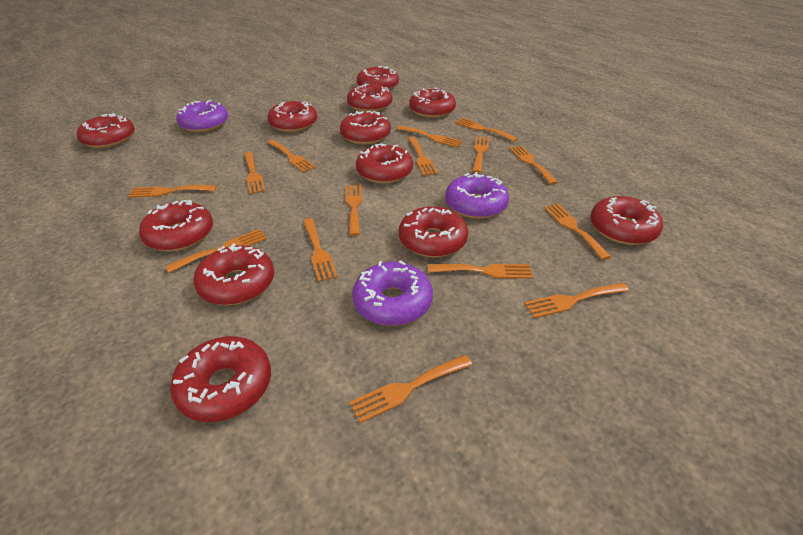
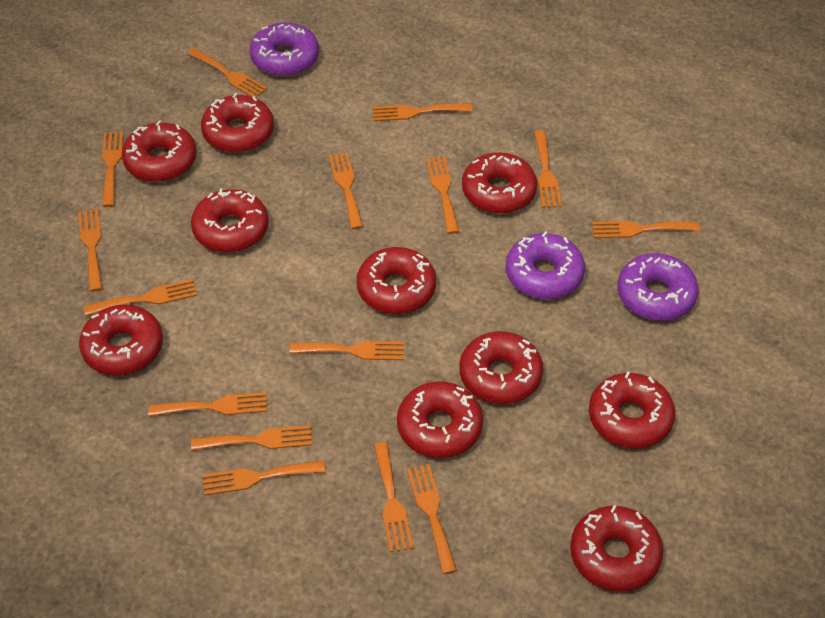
red donut: [77,113,135,148] [139,200,213,252] [170,336,271,422] [194,243,274,305] [268,101,317,132] [340,111,391,145] [347,84,392,112] [356,143,413,184] [357,66,399,90] [399,206,468,257] [409,88,456,118] [590,196,663,245] = 12 -> [79,304,163,376] [122,120,197,182] [191,188,269,253] [201,93,274,153] [357,247,436,314] [397,381,483,458] [459,331,543,404] [462,153,537,214] [570,505,663,592] [589,371,675,449] = 10

